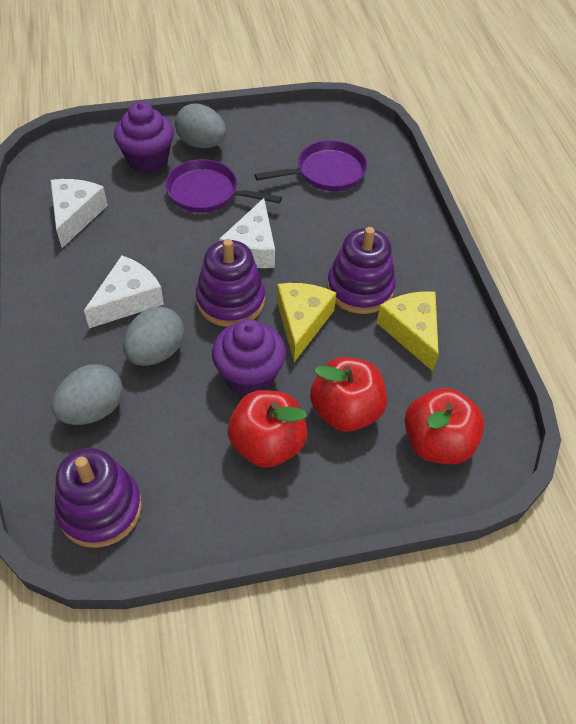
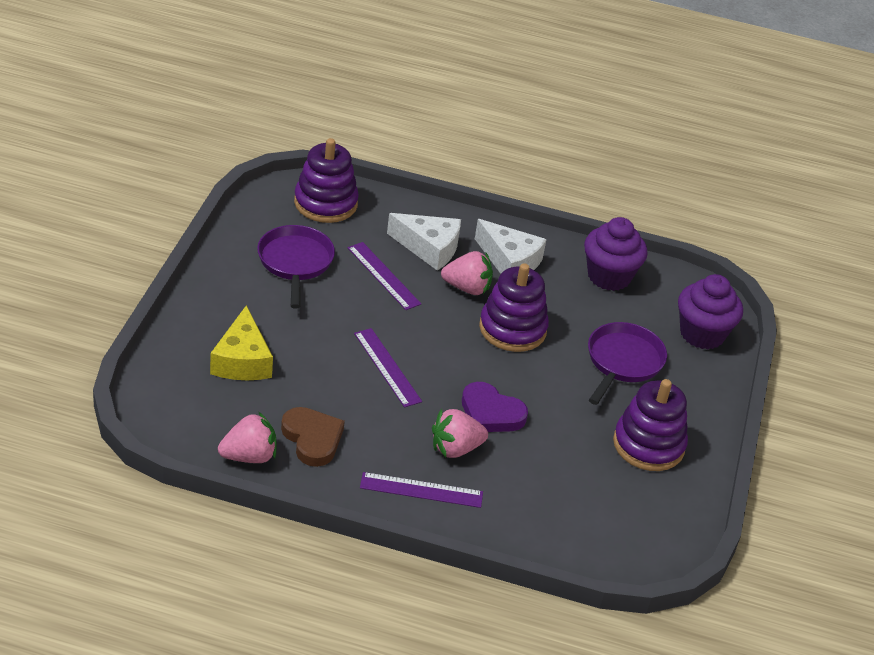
brown heart: none = 0 -> [281,407,345,467] = 1
grey egg: [52,364,123,425] [123,306,184,366] [175,104,226,148] = 3 -> none = 0
pink strawberry: none = 0 -> [218,412,277,463] [432,409,488,458] [441,251,493,295] = 3
purple heart: none = 0 -> [462,382,528,432] = 1
purple ruler: none = 0 -> [348,242,421,310] [354,328,422,408] [360,472,483,508] = 3
red apple: [228,390,308,468] [310,357,387,432] [404,388,485,464] = 3 -> none = 0
white cheese: [51,179,108,248] [84,256,164,328] [219,198,275,268] = 3 -> [387,213,461,270] [475,219,547,274] = 2
yellow cheese: [277,283,336,362] [377,291,439,371] = 2 -> [210,305,273,380] = 1

